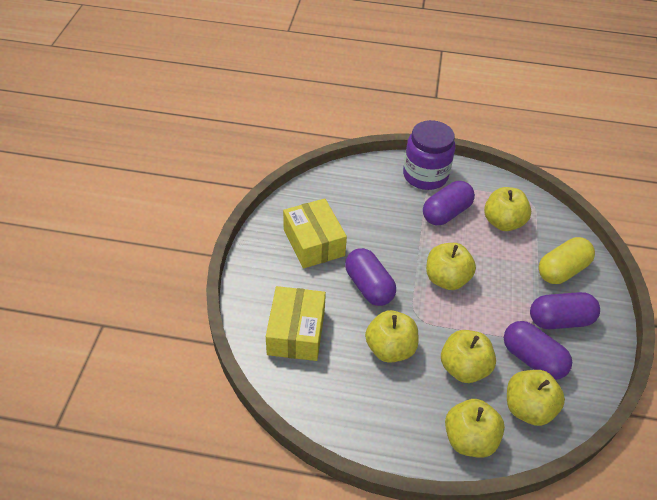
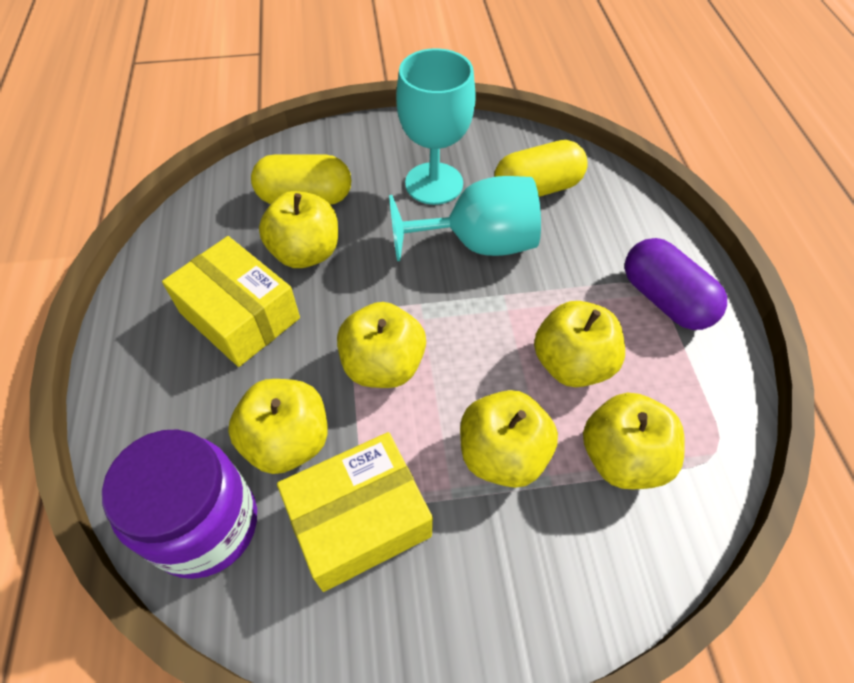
purple capsule: [345,248,396,306] [423,181,475,225] [504,321,572,380] [530,292,600,329] = 4 -> [625,238,727,330] = 1
turquoise goblet: none = 0 -> [389,176,541,261] [396,48,476,205] = 2
yellow capsule: [539,237,595,284] = 1 -> [251,154,351,205] [494,140,588,197] = 2

